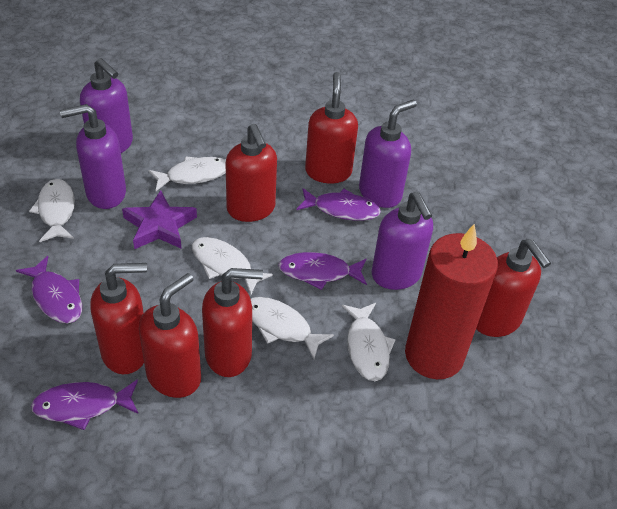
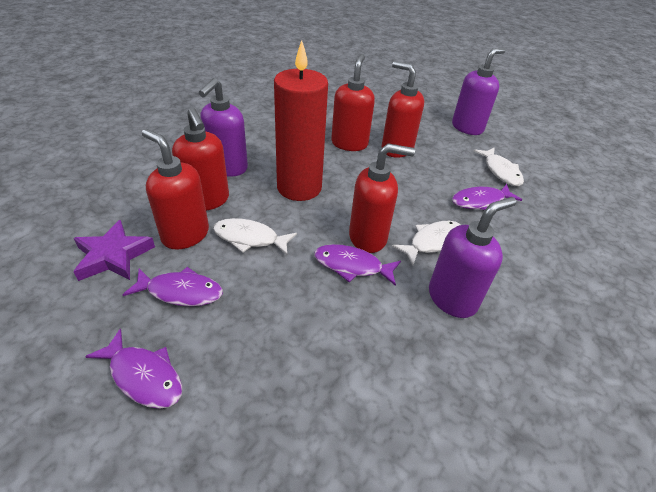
purple soap dispenser: [60,104,126,209] [80,58,133,153] [359,100,417,208] [372,192,433,290] = 4 -> [199,78,248,177] [429,197,516,318] [452,48,506,135] = 3
red soap dispenser: [90,263,147,374] [139,273,201,398] [202,268,263,377] [226,124,277,222] [305,72,358,183] [476,239,551,337] = 6 -> [142,129,209,250] [172,107,229,211] [331,54,375,151] [349,143,415,253] [382,61,424,158] = 5
white fish: [29,179,75,242] [148,156,226,191] [192,237,273,295] [251,297,334,359] [342,303,396,381] = 5 -> [213,218,297,255] [392,221,460,265] [474,147,524,186] = 3

